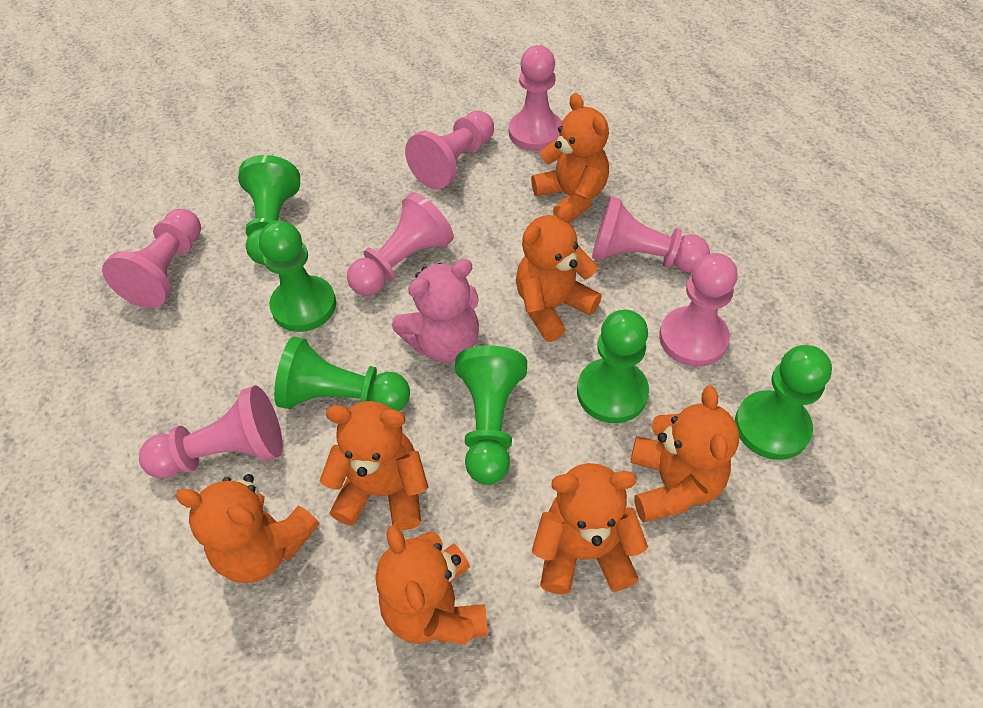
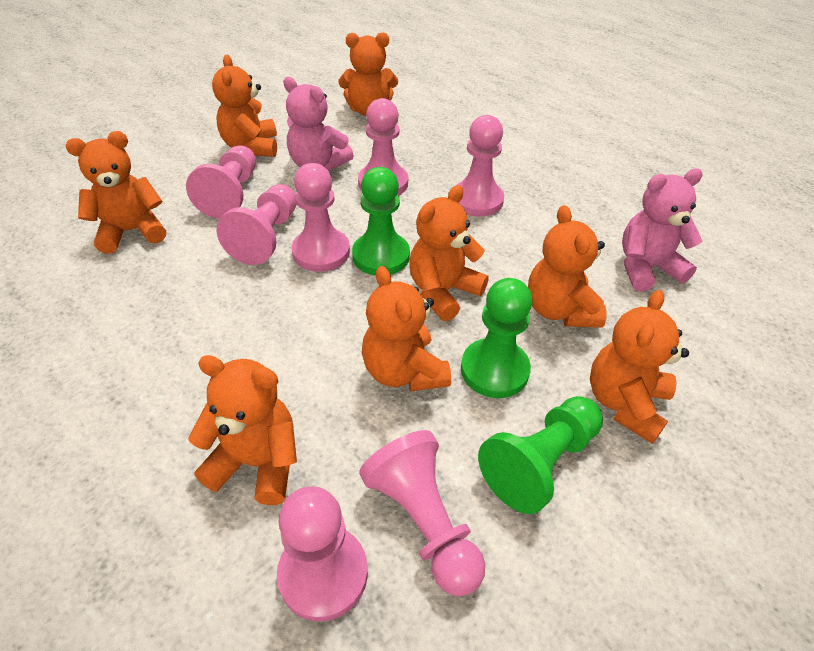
green pawn: [238,155,300,265] [259,221,336,332] [274,337,410,411] [455,345,527,485] [577,310,649,423] [735,345,832,460] = 6 -> [352,167,410,275] [461,278,533,398] [478,396,603,514] = 3
orange teddy bear: [175,474,319,583] [320,401,428,530] [376,525,488,645] [516,203,602,342] [531,93,609,223] [532,463,648,594] [630,386,739,522] = 7 -> [66,131,166,254] [188,355,297,505] [212,55,277,157] [338,32,398,116] [362,266,451,391] [409,185,489,321] [528,205,607,328] [590,290,689,444] = 8
pink teddy bear: [392,259,479,363] = 1 -> [283,77,354,170] [622,169,703,291] = 2

